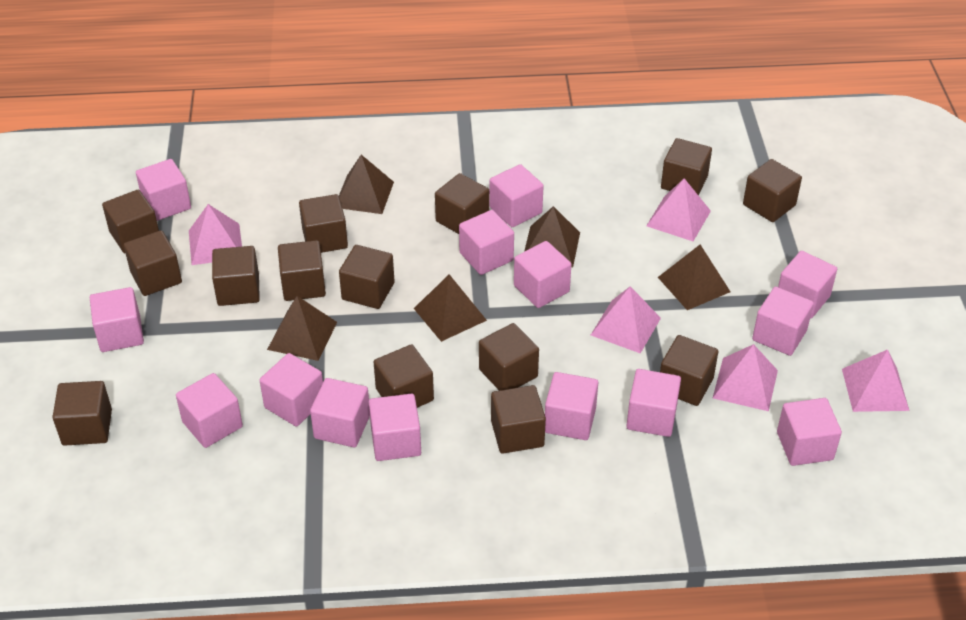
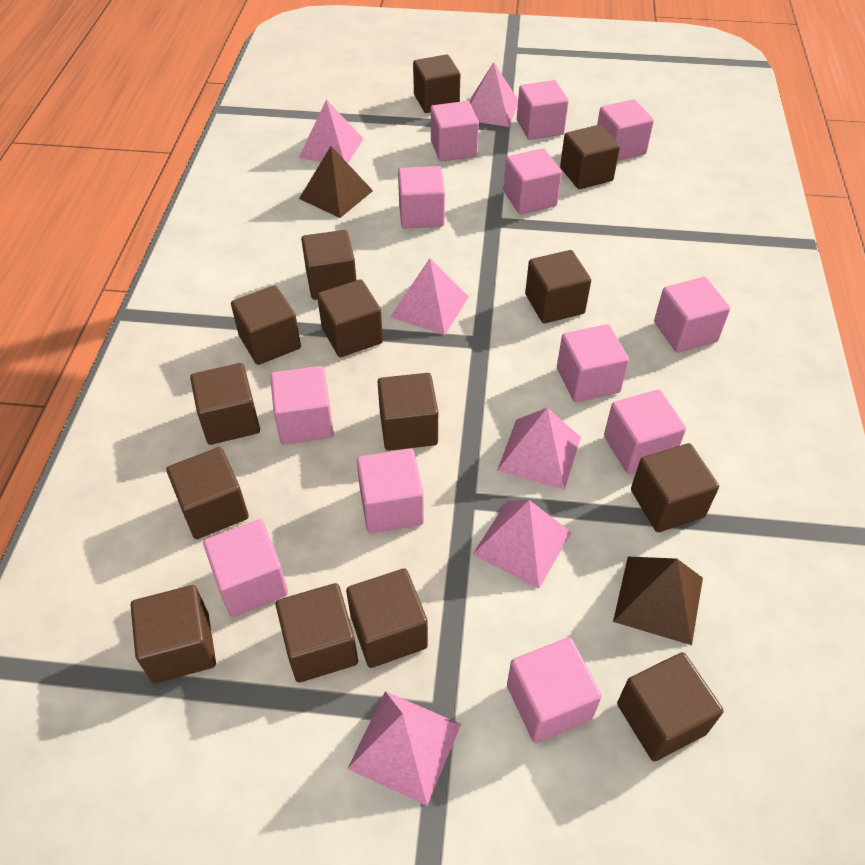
brown pyramid: [267,296,337,361] [339,155,394,214] [414,274,487,342] [524,206,580,267] [658,245,731,310] = 5 -> [299,146,373,218] [613,557,703,645] = 2
pink cube: [90,287,144,352] [136,159,191,221] [176,373,243,448] [259,353,323,427] [310,378,370,447] [369,394,421,461] [459,210,514,275] [489,164,544,227] [514,241,571,308] [545,372,598,440] [626,369,681,437] [752,287,814,356] [777,398,842,466] [778,251,837,318] = 14 -> [203,519,288,617] [270,366,334,445] [357,449,424,533] [398,166,445,229] [431,101,479,162] [504,148,562,214] [507,637,602,743] [517,80,569,140] [557,324,629,402] [597,99,654,161] [604,389,686,474] [654,277,730,353] = 12
pink pyramid: [189,204,242,265] [591,286,661,353] [646,178,711,241] [713,344,778,411] [842,349,910,412] = 5 -> [299,100,363,163] [348,691,461,806] [390,258,469,335] [470,62,518,127] [472,500,571,588] [497,408,581,490] = 6

